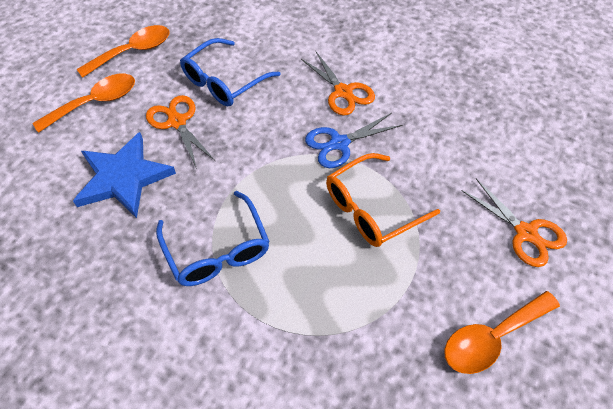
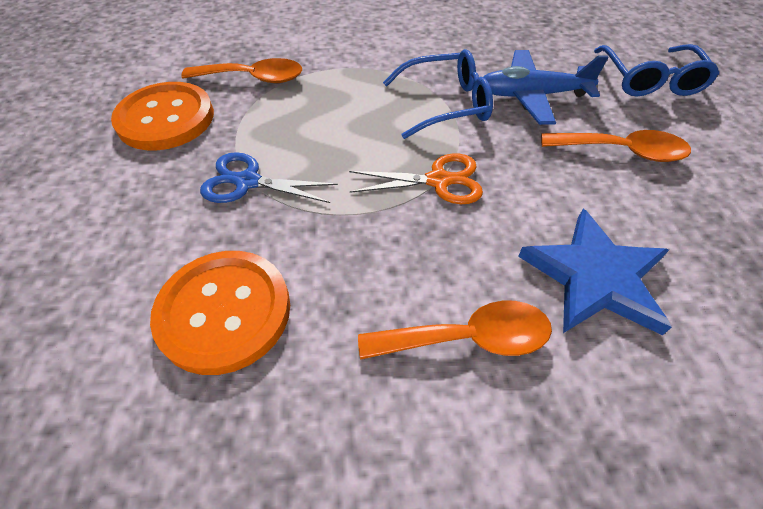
blue plane: none = 0 -> [484,50,608,125] = 1
orange button: none = 0 -> [111,82,214,150] [150,251,290,375] = 2
orange glasses: [326,153,440,247] = 1 -> none = 0
orange scissors: [146,95,215,169] [301,52,375,116] [461,178,567,267] = 3 -> [349,154,483,204] = 1

